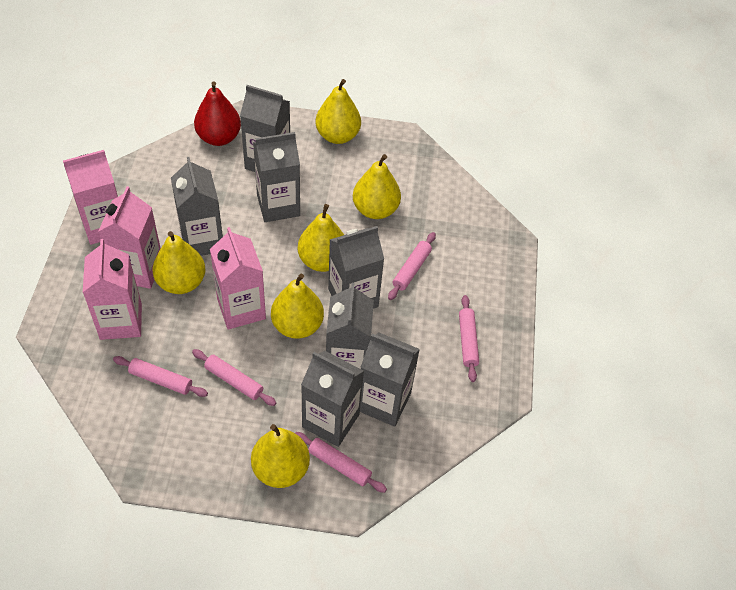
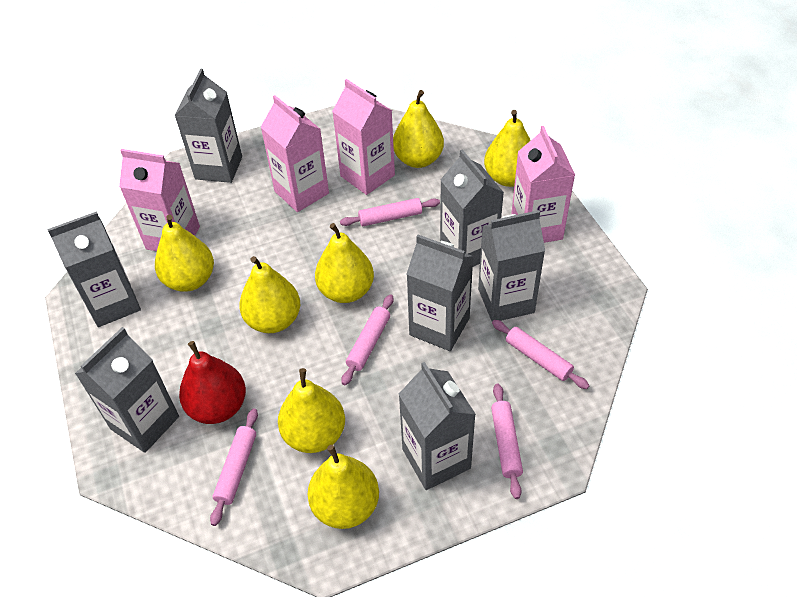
yellow pear: [153,231,206,294] [251,424,310,488] [271,274,324,339] [298,204,344,272] [316,79,361,144] [353,154,401,219] = 6 -> [155,215,214,292] [239,256,300,333] [278,368,345,453] [308,445,379,529] [315,223,374,303] [393,90,444,168] [484,110,531,187] = 7

